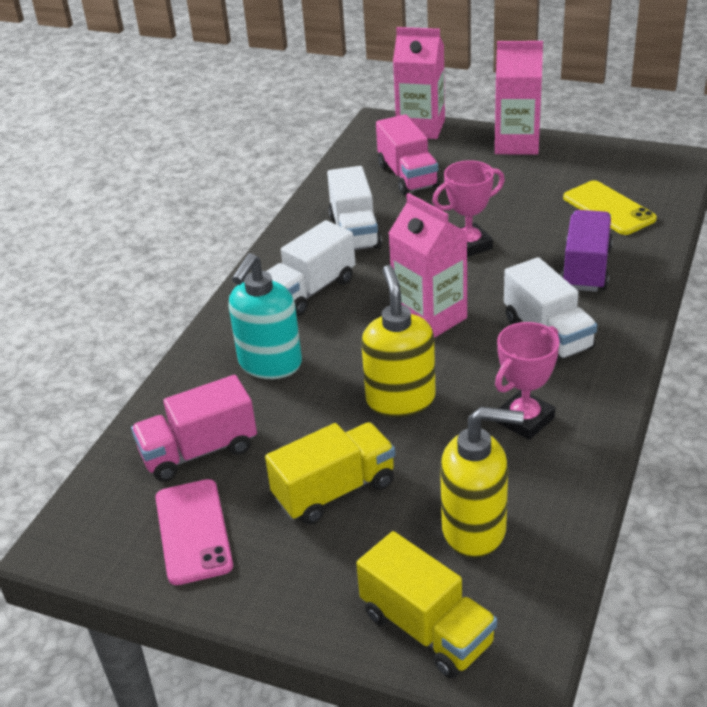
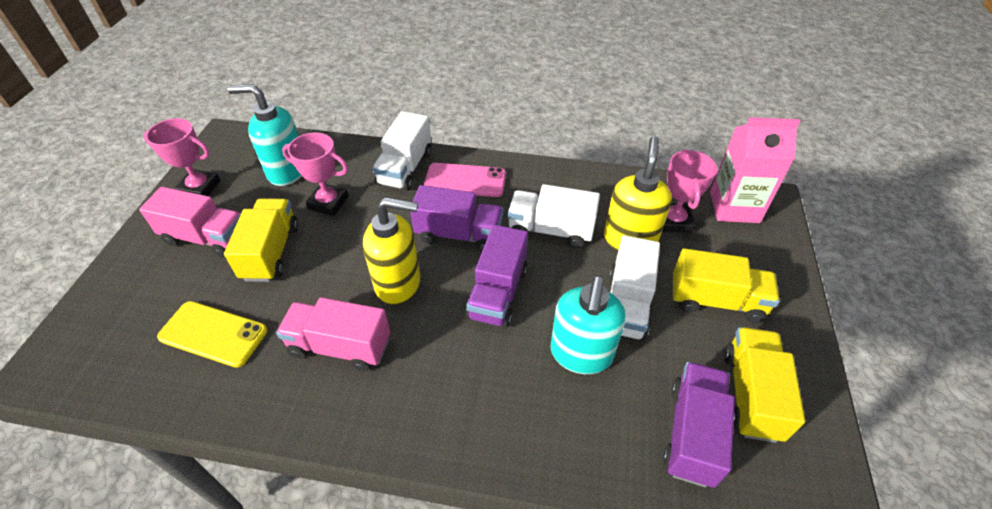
pink carton: [389,193,468,338] [393,27,445,139] [495,41,543,155] = 3 -> [710,117,800,223] = 1
pink trophy: [432,160,505,257] [495,322,560,440] = 2 -> [143,118,221,196] [282,133,349,216] [662,149,718,233] = 3
purple truck: [561,210,613,292] = 1 -> [410,185,503,252] [466,225,528,328] [663,362,735,488] = 3
turquoise soap dispenser: [229,253,302,379] = 1 -> [227,84,302,186] [551,276,626,374] = 2
yellow truck: [265,422,395,524] [356,531,497,679] = 2 -> [224,198,299,282] [672,248,780,323] [724,327,805,443] = 3

